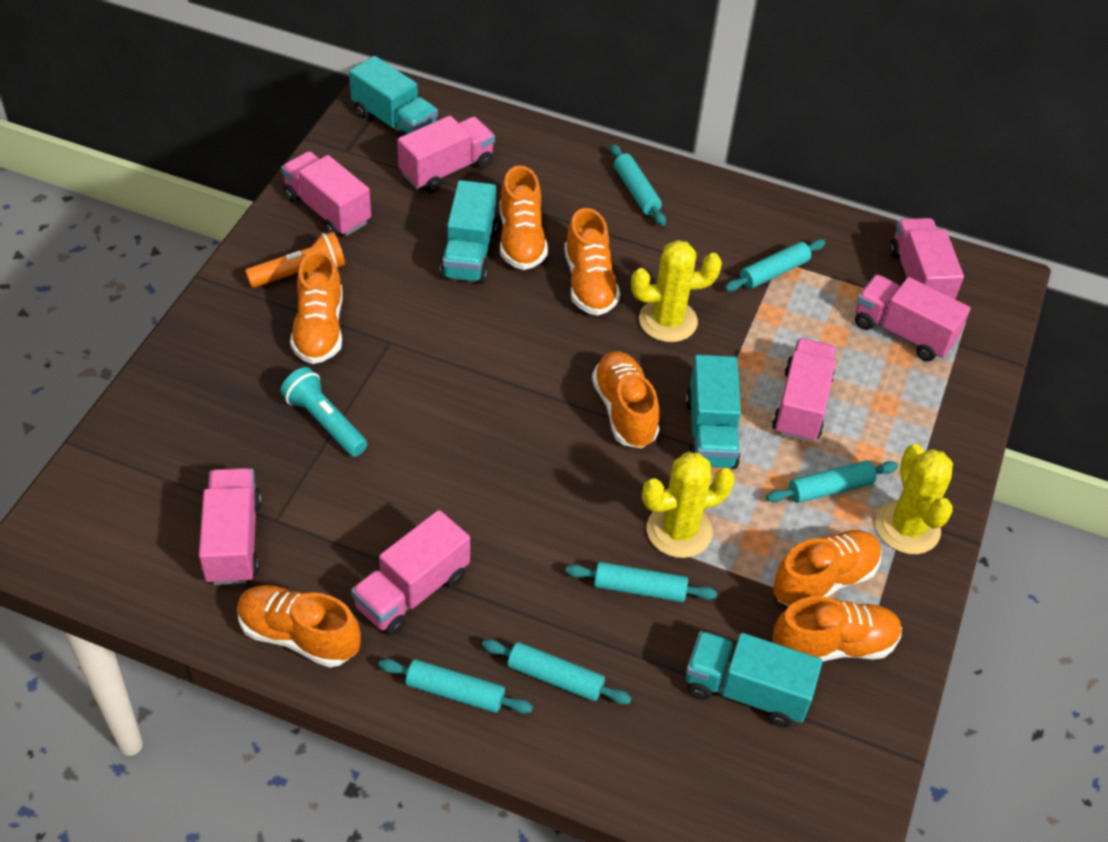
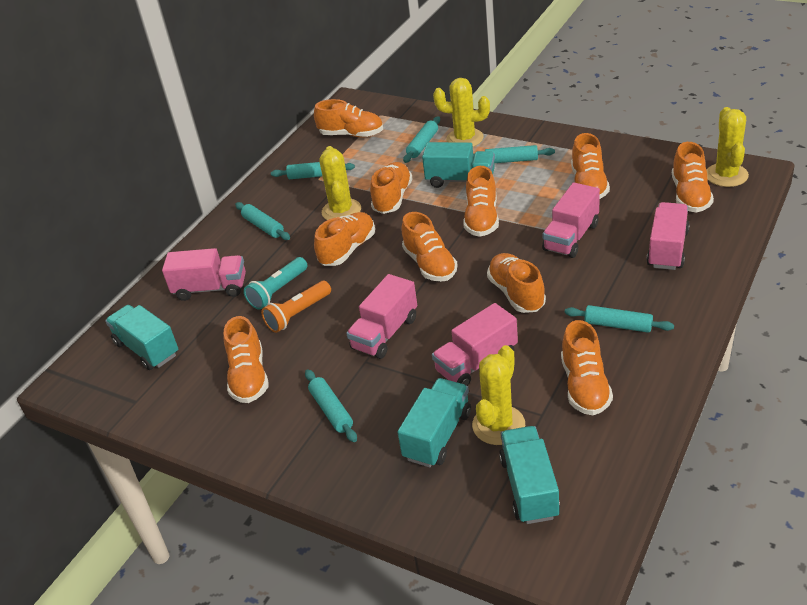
orange shoe: [237,585,361,667] [290,251,343,364] [500,165,548,270] [564,208,620,316] [592,351,659,448] [773,530,882,607] [773,596,902,662] = 7 -> [224,316,269,403] [314,99,383,138] [314,212,375,266] [370,162,413,214] [401,212,458,282] [463,166,499,237] [487,253,546,313] [561,320,613,415] [571,133,610,199] [672,142,714,212] = 10
pink truck: [199,468,262,585] [281,151,371,237] [351,510,470,636] [397,116,495,193] [772,338,836,442] [855,275,970,361] [889,218,964,299] = 7 -> [162,248,246,301] [346,274,417,359] [432,303,518,386] [542,182,600,258] [646,202,690,270] = 5
yellow cactus: [631,240,722,342] [642,452,735,558] [876,444,953,554] = 3 -> [319,146,361,220] [433,78,490,147] [472,345,525,445] [706,107,749,187] = 4

